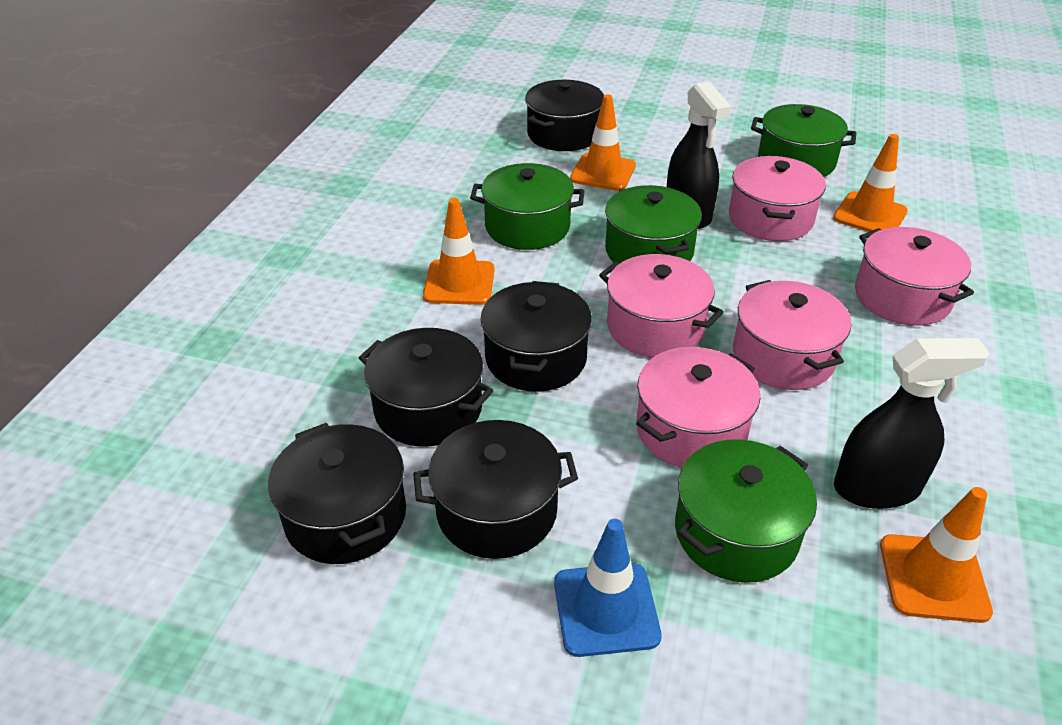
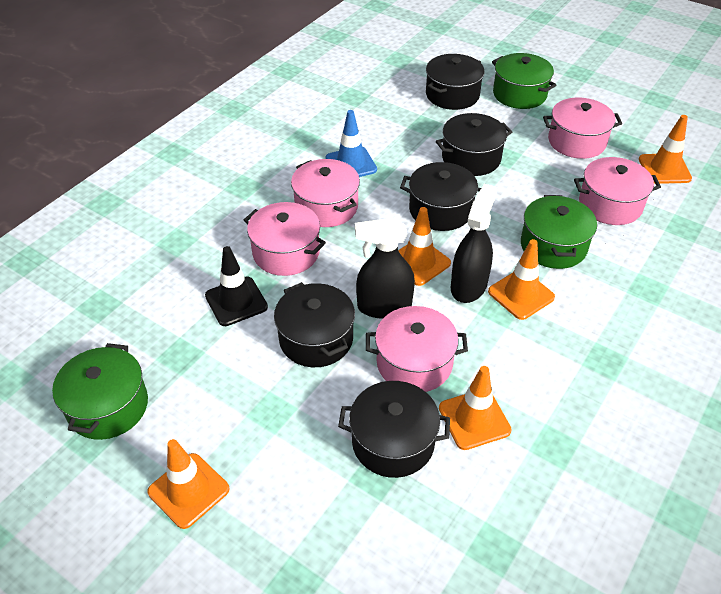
black traffic cone: none = 0 -> [205,246,268,326] = 1
green pot: [470,163,584,250] [605,185,702,263] [675,439,817,583] [751,104,856,177] = 4 -> [52,343,148,440] [492,53,556,109] [521,195,597,269] = 3
orange traffic cone: [423,198,495,305] [570,94,636,191] [833,134,908,232] [880,487,993,623] = 4 -> [147,439,230,529] [398,207,451,286] [439,366,512,450] [488,239,555,320] [639,115,692,184] = 5

